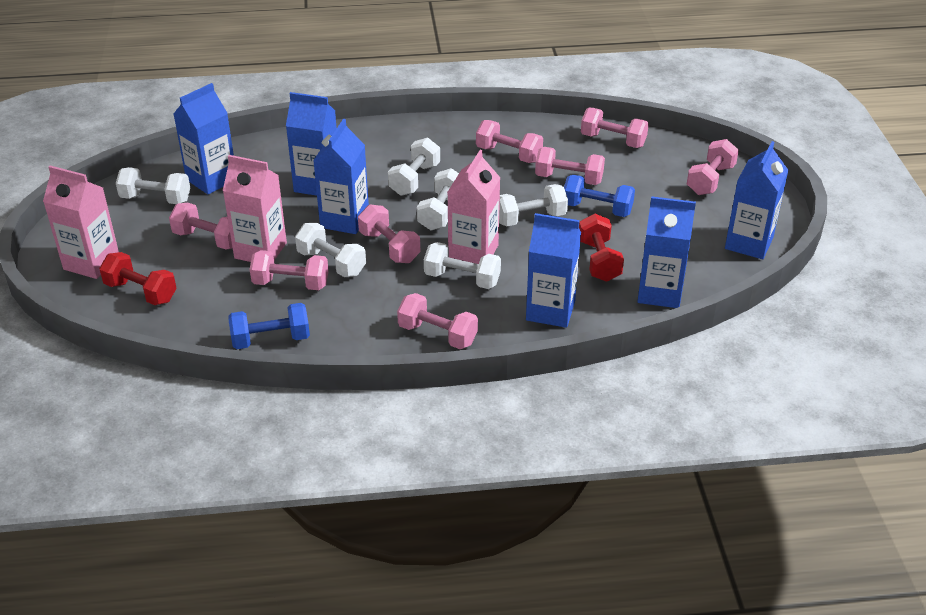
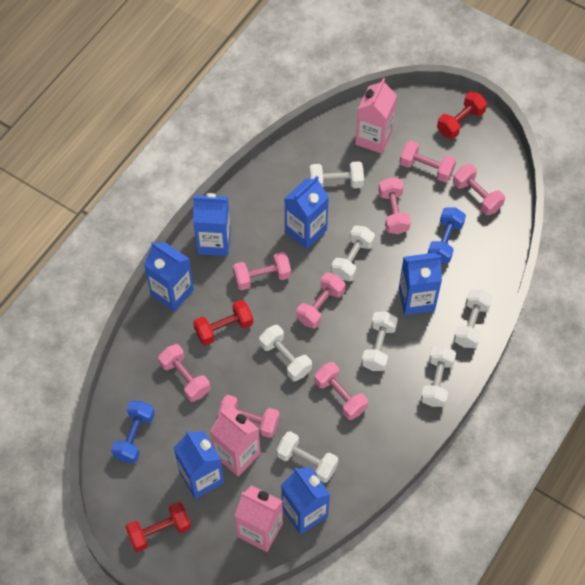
red dumbbell: [99,252,177,305] [579,214,624,282] = 2 -> [125,502,191,552] [193,300,253,346] [437,91,487,139] = 3
white dumbbell: [116,167,190,204] [295,223,366,277] [388,138,440,196] [417,168,459,231] [424,242,501,289] [499,184,568,226] = 6 -> [259,325,312,381] [276,431,338,483] [309,161,364,188] [331,225,375,281] [361,311,398,371] [421,346,456,407] [453,290,492,348] = 7

